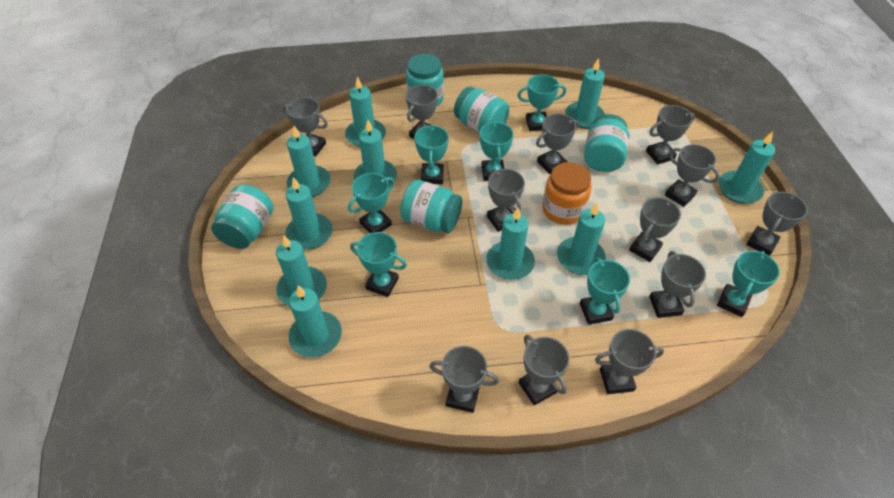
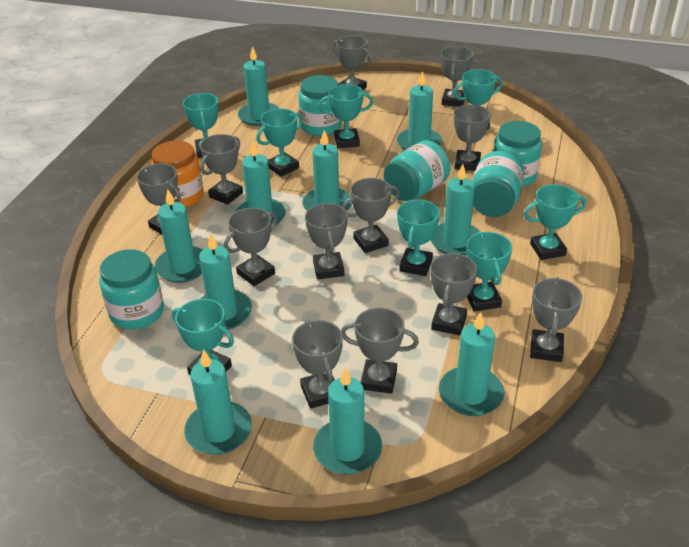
turquoise trophy: [348,173,395,233] [350,232,407,297] [414,125,449,184] [480,121,514,181] [517,74,566,131] [580,257,630,325] [717,251,780,317] = 7 -> [172,299,234,375] [183,93,219,158] [256,109,303,177] [319,84,373,148] [397,199,440,276] [453,69,503,130] [467,232,512,312] [524,184,586,260] = 8

